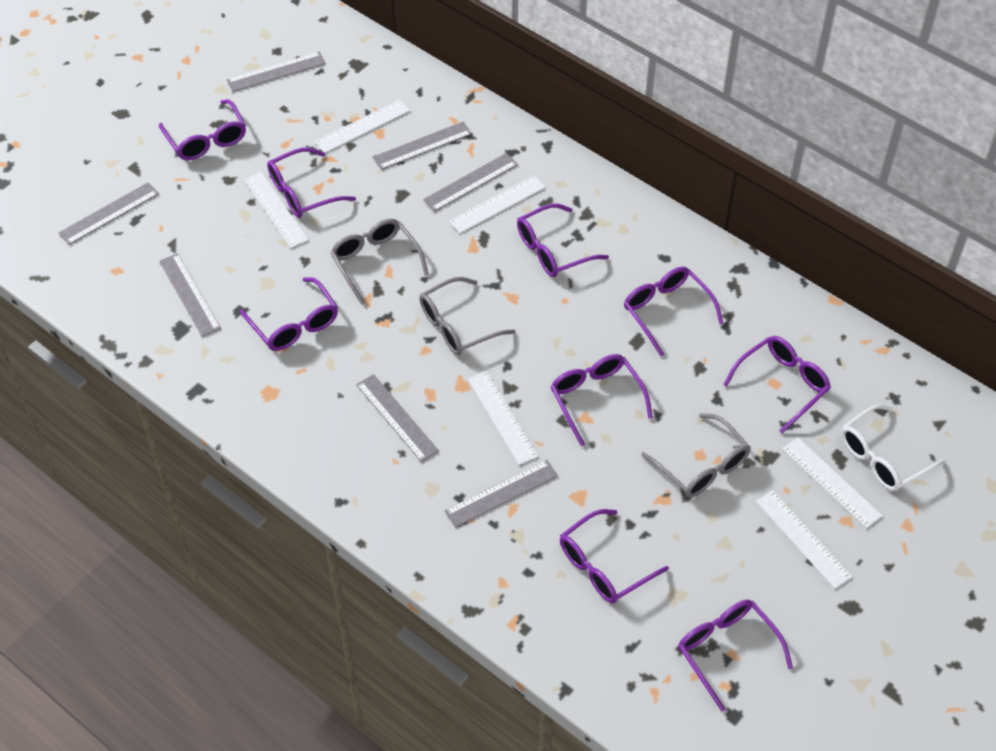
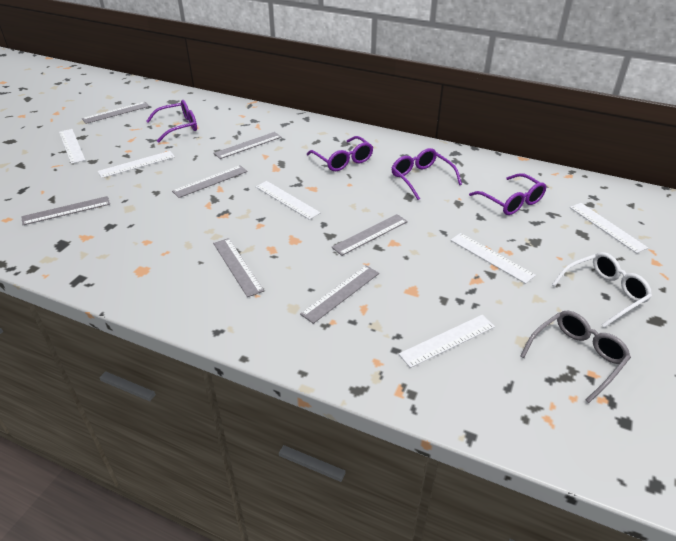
grey glasses: [330,219,429,305] [419,277,515,355] [641,413,750,498] = 3 -> [521,311,631,403] = 1
purple glasses: [159,99,246,160] [240,277,338,351] [267,148,356,218] [517,203,609,277] [551,354,653,446] [560,509,669,603] [624,266,724,356] [678,600,793,712] [723,336,831,433] = 9 -> [146,100,197,143] [307,136,373,171] [392,148,462,200] [469,173,546,215] = 4

